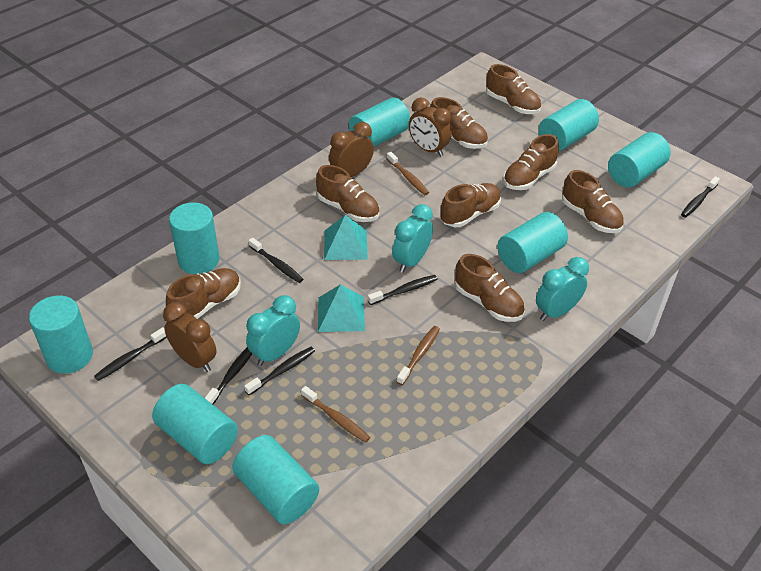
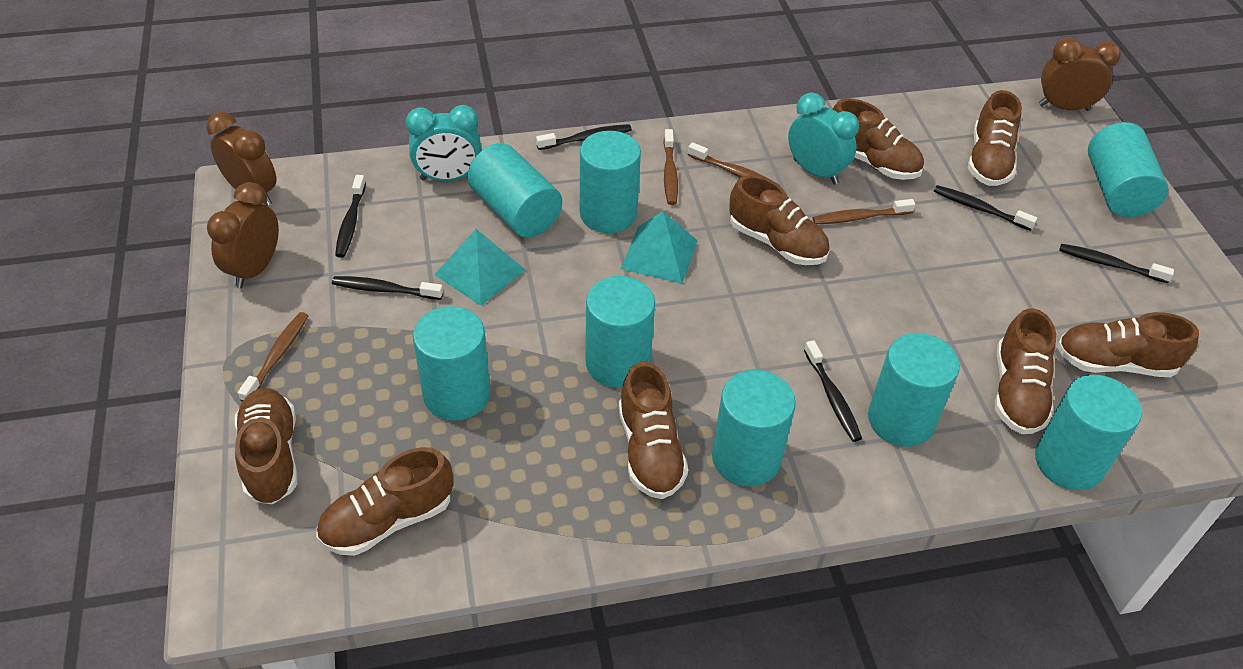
brown toothbrush: [301,386,370,443] [387,152,429,195] [397,326,440,385] = 3 -> [238,312,308,402] [663,129,678,205] [688,142,780,186] [813,199,915,224] = 4
turquoise clock: [246,295,300,366] [392,204,433,273] [536,257,589,321] = 3 -> [406,105,481,181] [788,93,859,185] = 2

